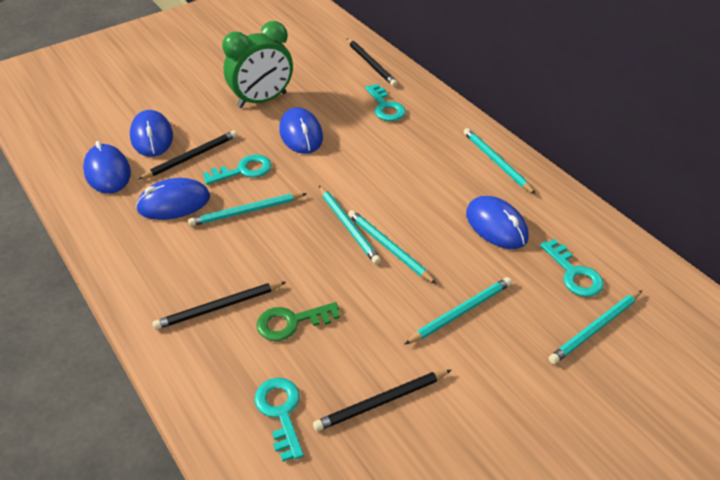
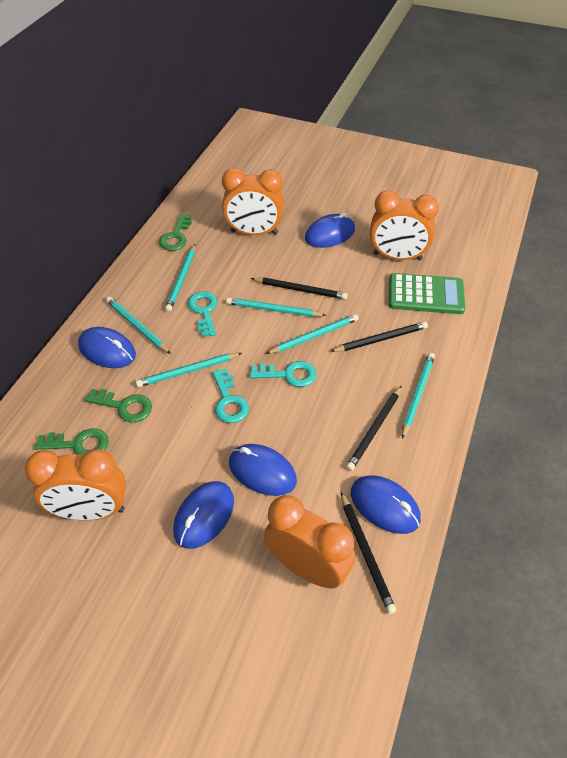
green calculator: none = 0 -> [389,273,465,314] = 1
green clock: [222,21,293,108] = 1 -> none = 0
green key: [257,302,340,341] = 1 -> [35,428,109,455] [85,389,152,423] [159,214,192,251] = 3
orange clock: none = 0 -> [24,449,126,520] [222,168,284,235] [264,495,355,588] [370,190,439,261] = 4
turquoise key: [203,154,272,185] [254,378,304,462] [365,84,406,121] [540,239,604,297] = 4 -> [188,291,218,337] [212,368,249,423] [250,361,317,387] = 3

